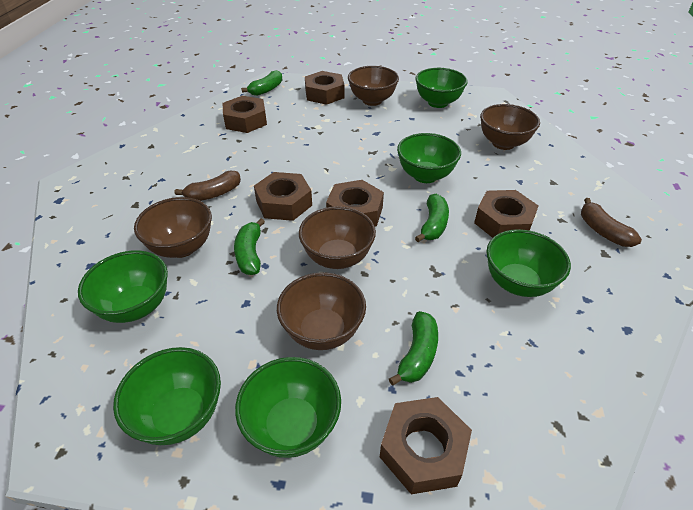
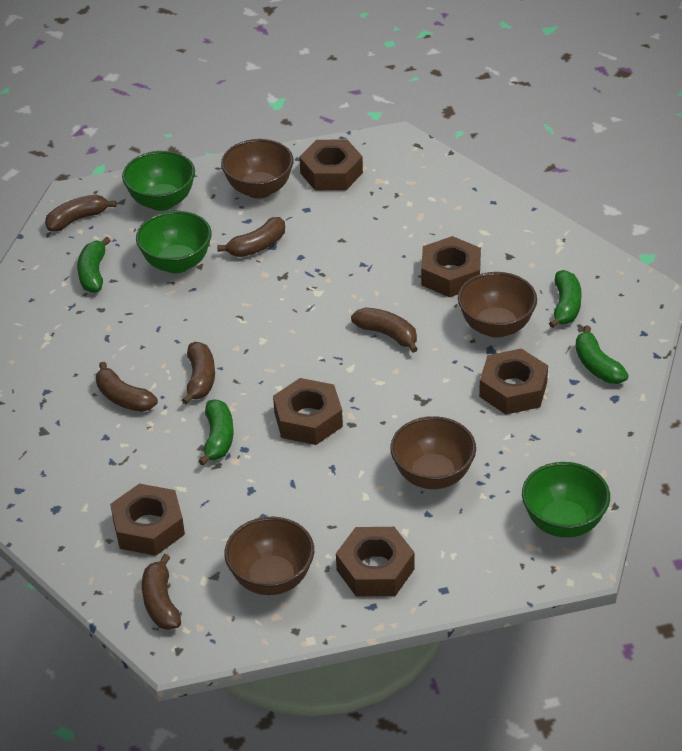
brown banana: [175,171,241,201] [581,198,642,247] = 2 -> [45,194,116,232] [96,362,158,412] [142,554,181,630] [182,342,215,404] [217,217,285,257] [351,308,418,353] = 6
brown bowl: [134,197,212,258] [277,272,366,350] [299,206,376,269] [348,66,399,106] [480,104,540,150] = 5 -> [221,139,294,199] [225,517,314,595] [390,416,476,489] [458,272,537,338] = 4
green bowl: [78,251,168,323] [113,347,221,445] [235,357,341,458] [397,133,461,183] [415,68,468,108] [486,229,571,297] = 6 -> [122,151,195,211] [136,211,212,273] [522,462,610,538] = 3

